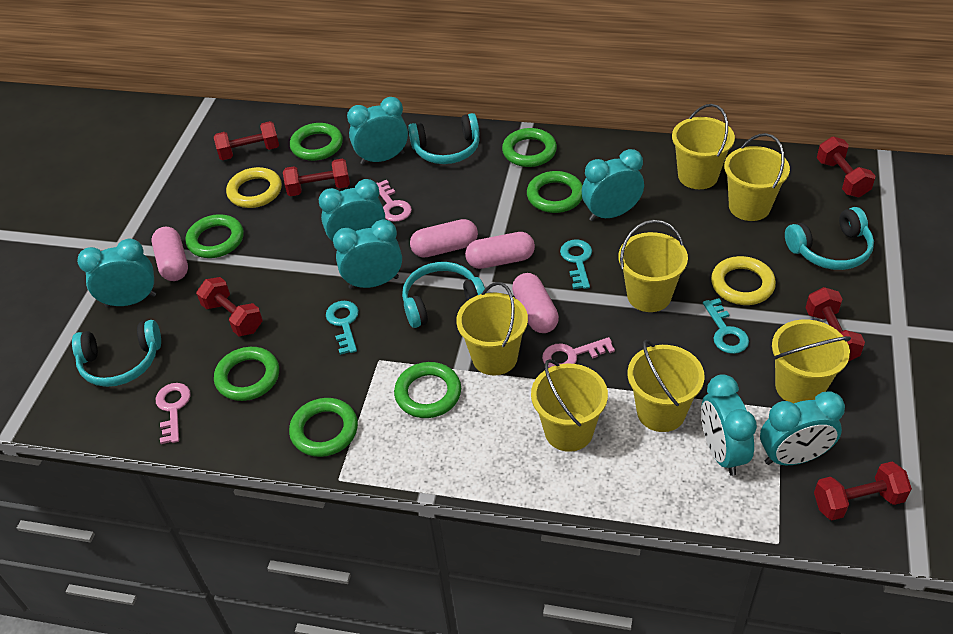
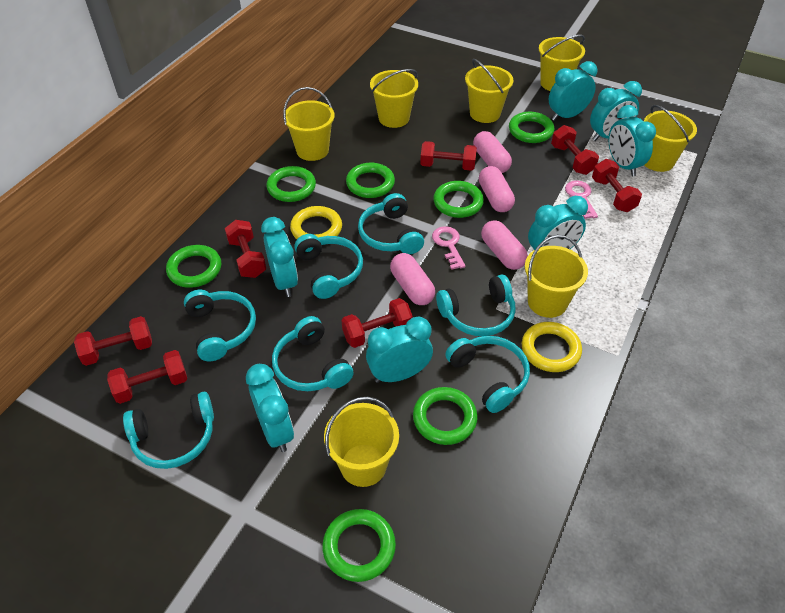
pink key: [156,383,191,444] [376,180,412,222] [542,337,615,368] = 3 -> [432,226,466,270] [565,180,598,219] = 2
red dumbbell: [196,277,263,336] [214,121,279,160] [283,158,350,196] [806,287,865,362] [814,462,912,520] [817,136,875,197] = 6 -> [74,316,152,366] [107,350,187,404] [225,220,266,278] [341,298,413,348] [420,141,477,171] [551,125,599,175] [592,159,642,212] = 7
turquoise headphones: [72,320,161,387] [402,262,485,328] [408,113,480,164] [785,207,874,270] = 4 -> [123,392,214,469] [184,290,256,362] [272,316,354,391] [294,234,363,299] [358,193,424,254] [436,274,516,336] [445,336,530,413] = 7
turquoise key: [326,301,359,355] [560,240,592,289] [703,298,749,354] = 3 -> none = 0

